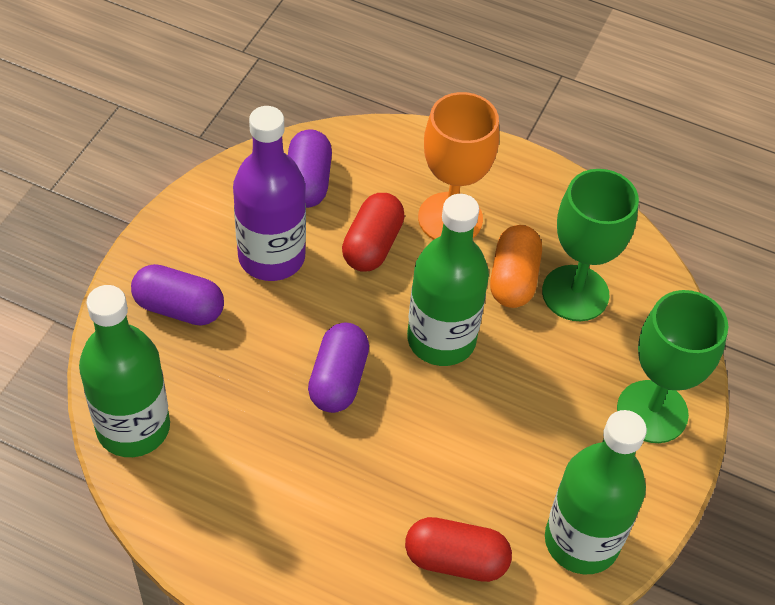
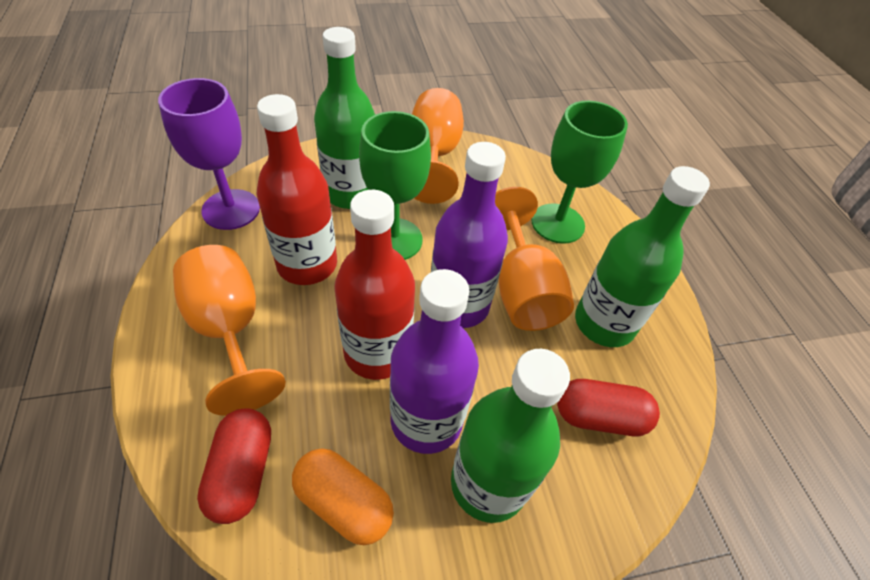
orange goblet: [418,92,499,240] = 1 -> [173,245,286,416] [412,88,464,204] [495,187,574,331] = 3
purple bottle: [233,106,306,281] = 1 -> [390,269,479,454] [431,142,508,328] = 2
purple capsule: [131,264,224,326] [288,129,332,208] [308,323,369,413] = 3 -> none = 0
purple goblet: none = 0 -> [158,78,260,230] = 1
red bottle: none = 0 -> [256,94,337,285] [334,190,415,380] = 2

